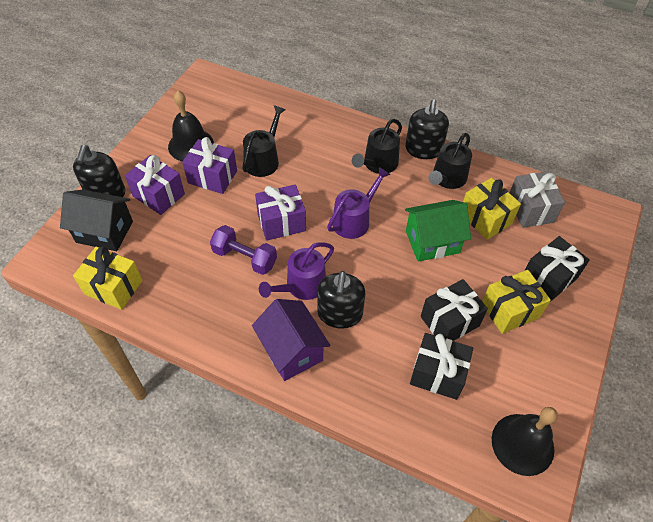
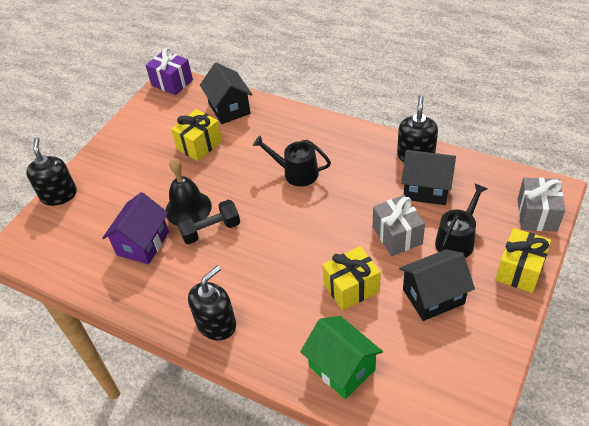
black bell: [168,91,214,161] [492,407,558,476] = 2 -> [166,158,212,226] = 1
black dumbbell: none = 0 -> [176,200,240,244] = 1
black gift: [410,333,473,400] [421,279,488,341] [525,236,589,302] = 3 -> none = 0
black house: [60,189,133,251] = 1 -> [200,63,253,124] [399,249,475,321] [401,150,456,205] = 3
black watering can: [242,105,286,177] [352,119,402,174] [429,133,472,189] = 3 -> [253,135,331,187] [435,183,487,258] = 2
grey gift: [510,171,565,228] = 1 -> [373,195,425,256] [518,178,565,232] = 2
purple dumbbell: [210,225,277,275] = 1 -> none = 0
purple gift: [125,155,185,215] [182,137,237,194] [255,184,306,241] = 3 -> [146,48,193,95] = 1
purple watering can: [259,242,334,300] [327,167,391,239] = 2 -> none = 0

